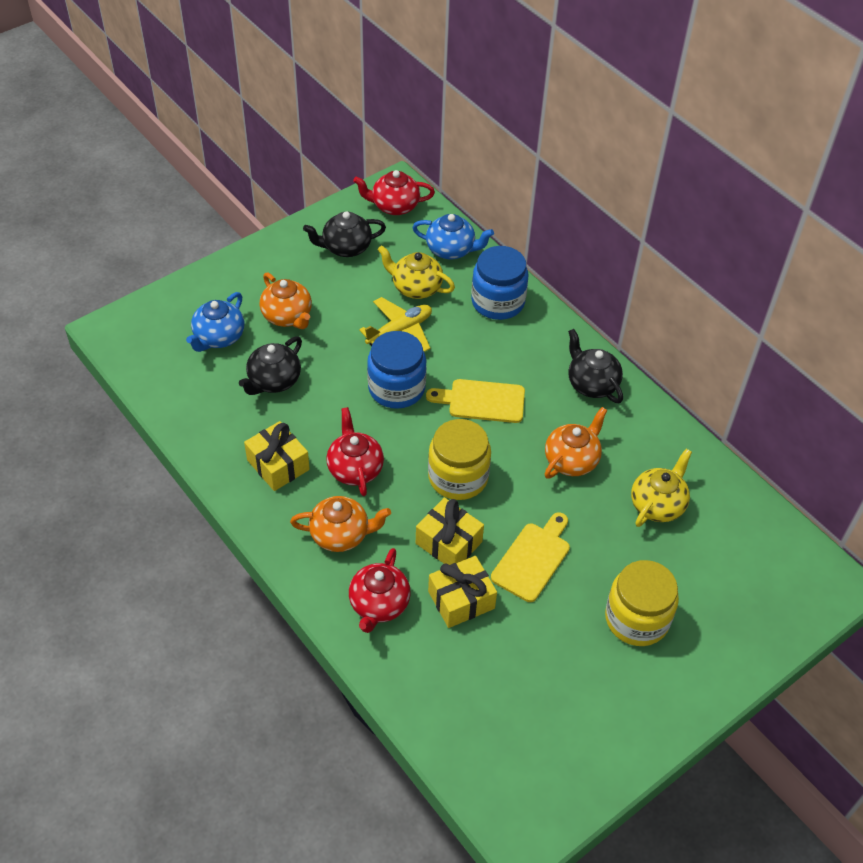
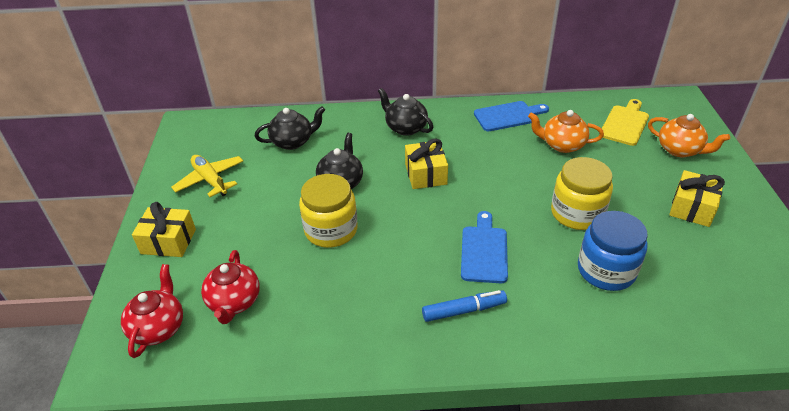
blue cutting board: none = 0 -> [461,211,508,283] [474,101,549,131] = 2
blue jar: [367,331,427,409] [471,246,529,320] = 2 -> [578,211,648,291] = 1
blue marker: none = 0 -> [422,290,507,322] = 1
blue teapot: [186,292,244,352] [412,214,494,259] = 2 -> none = 0
orange teapot: [260,272,312,329] [290,496,391,552] [545,407,608,479] = 3 -> [528,110,604,153] [648,114,730,157] = 2
red teapot: [326,407,384,496] [349,548,411,633] [353,170,435,215] = 3 -> [121,264,183,358] [201,250,260,324] = 2
yellow cutting board: [426,379,525,423] [491,512,570,602] = 2 -> [599,99,649,146] = 1
yellow teapot: [378,245,455,299] [631,449,692,527] = 2 -> none = 0

